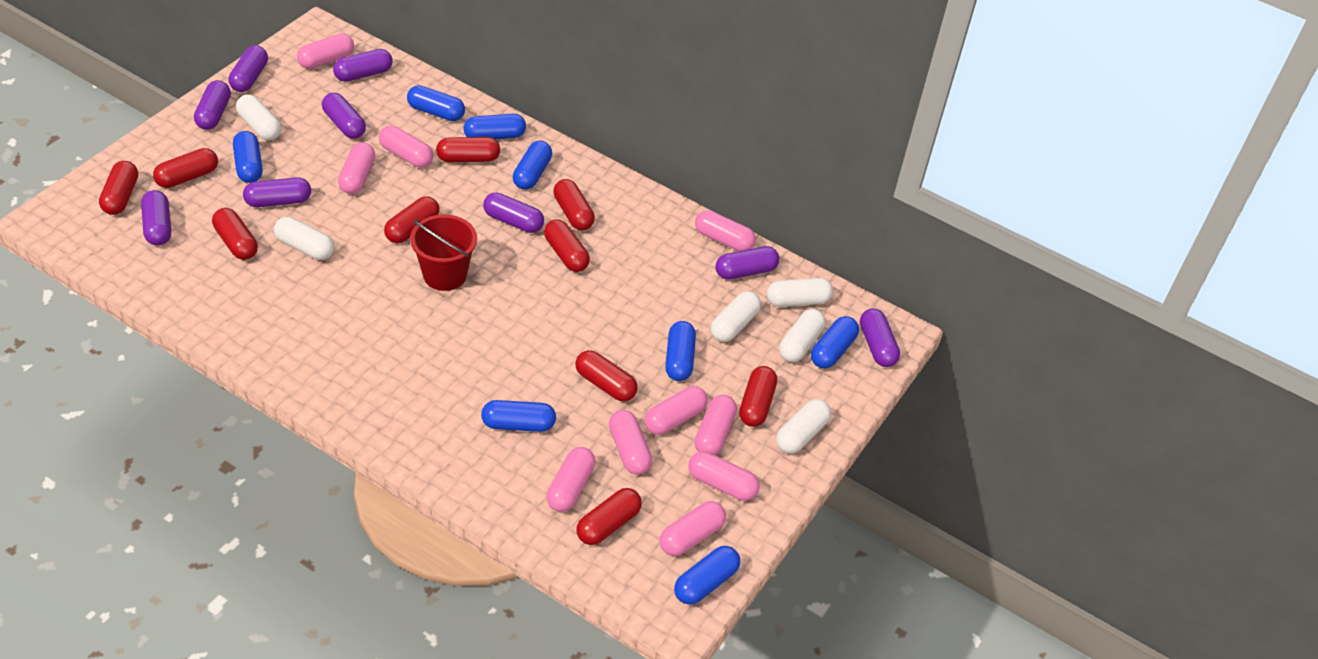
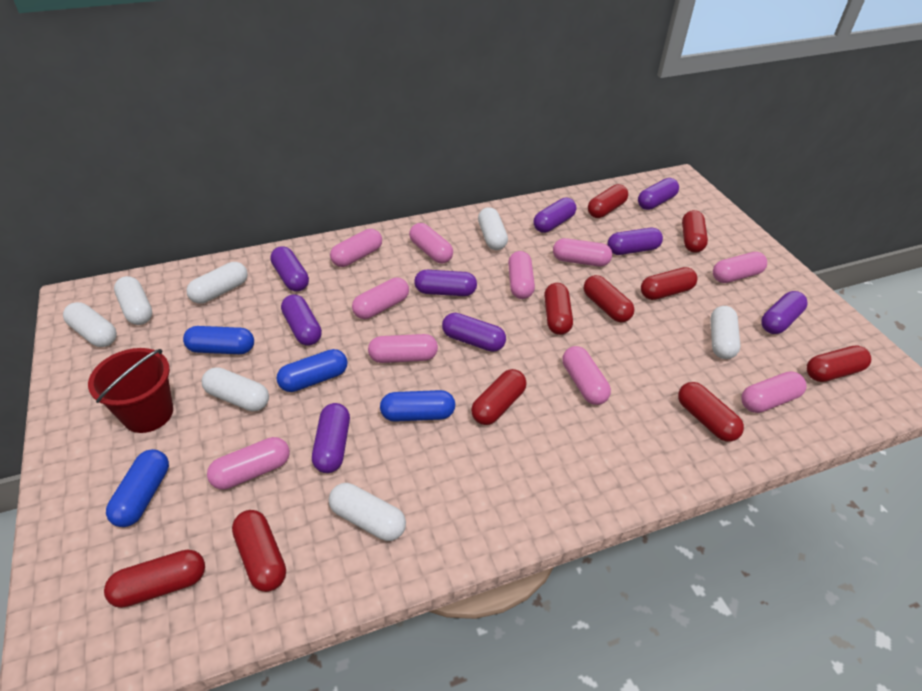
blue capsule: [233,131,263,183] [407,85,465,121] [464,114,526,139] [481,400,556,432] [513,141,552,190] [665,321,696,381] [674,546,740,605] [811,316,859,369] = 8 -> [106,449,169,527] [183,326,254,354] [276,349,347,392] [380,390,455,422] = 4
white capsule: [236,95,282,140] [274,217,335,260] [711,291,761,342] [767,278,833,307] [776,399,831,454] [779,309,826,362] = 6 -> [63,302,117,347] [114,276,152,325] [186,262,248,304] [201,367,269,411] [329,483,406,541] [478,207,508,250] [710,306,741,359] = 7

